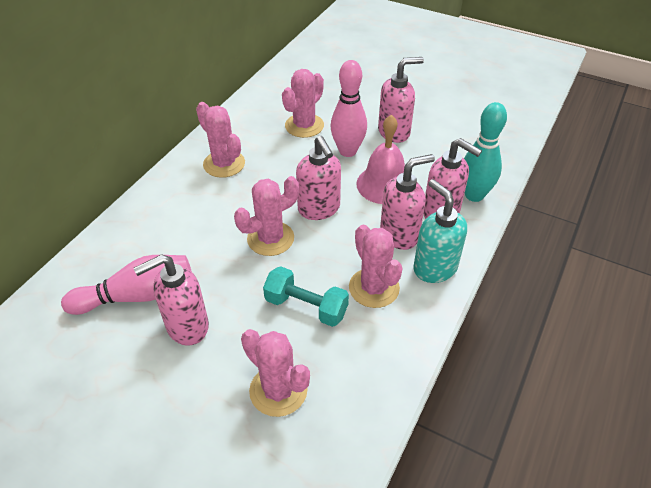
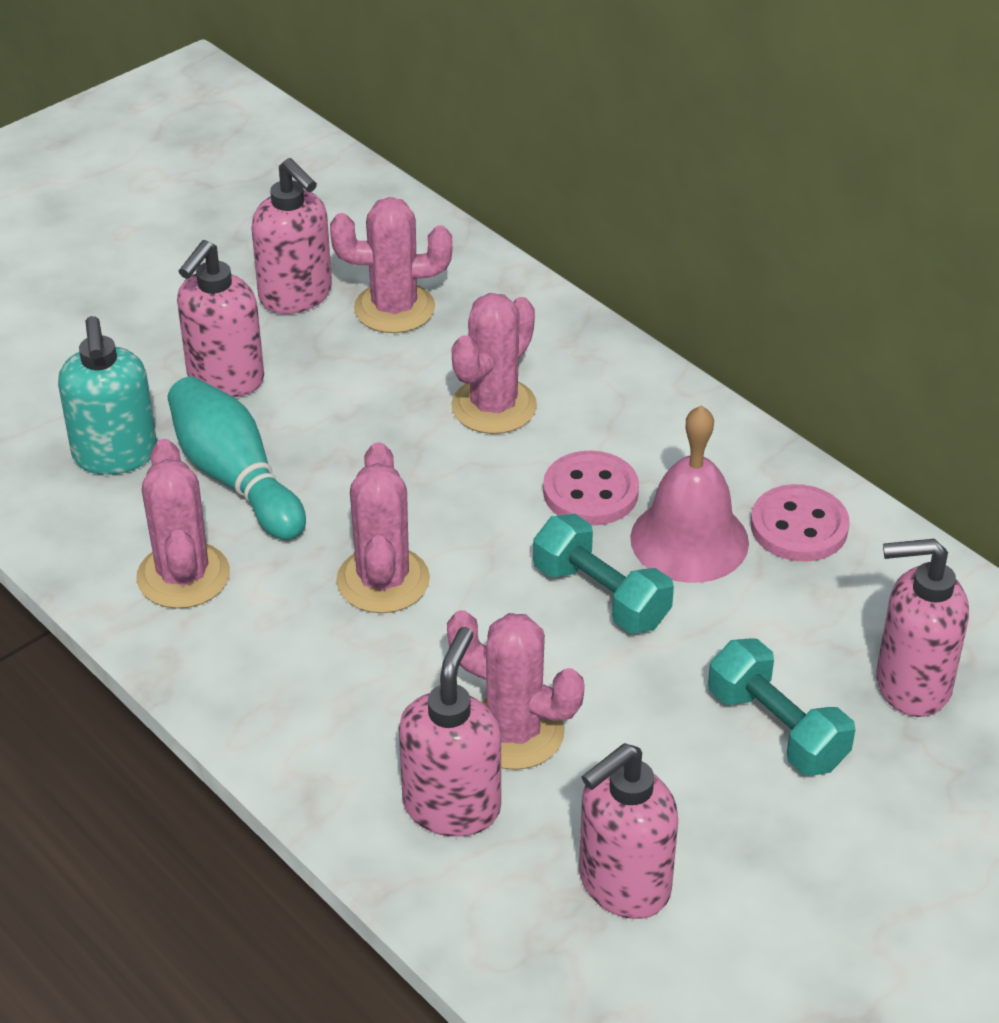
pink bowling pin: [61,255,192,315] [330,60,367,157] = 2 -> none = 0
pink button: none = 0 -> [543,450,639,526] [751,484,850,562] = 2
turquoise dumbbell: [263,266,349,327] = 1 -> [533,514,674,634] [708,639,855,776] = 2

